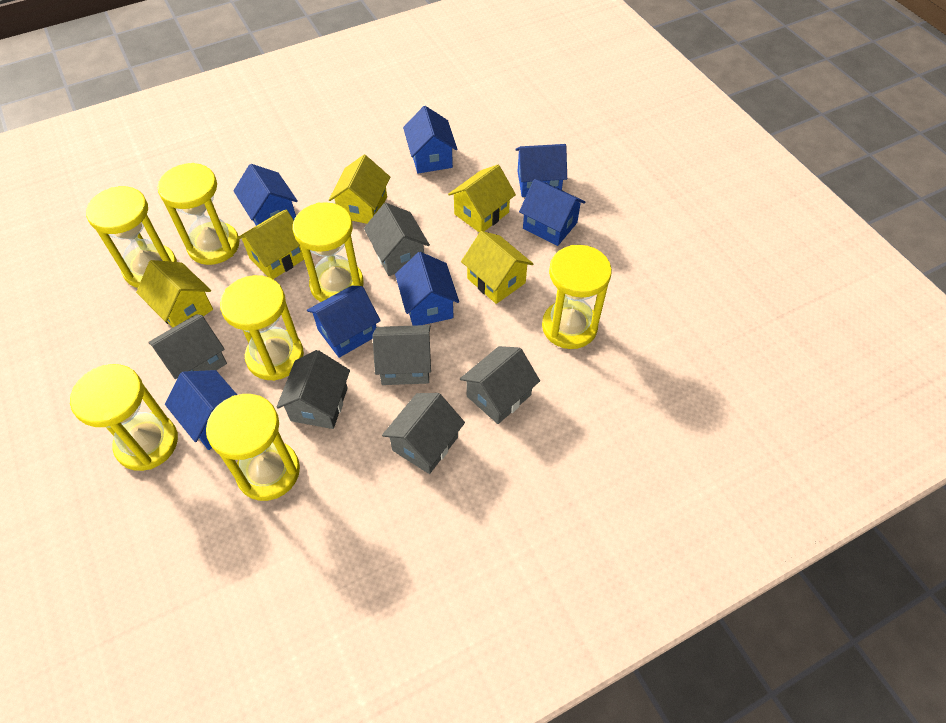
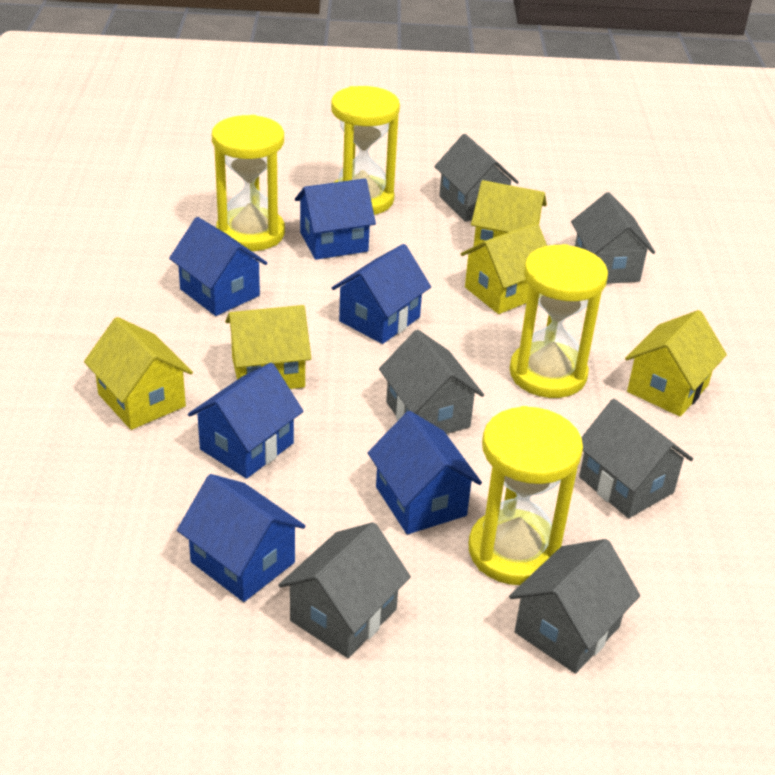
blue house: [165,370,237,450] [233,164,298,226] [307,286,381,358] [395,252,459,326] [403,106,457,174] [515,144,567,197] [519,179,586,246] = 7 -> [169,217,268,316] [177,474,305,602] [188,363,303,479] [295,178,376,260] [332,244,431,344] [368,411,482,534] = 6
yellow hourglass: [70,364,178,471] [86,186,177,288] [157,163,240,265] [206,394,300,501] [220,275,304,381] [293,202,364,302] [542,245,612,349] = 7 -> [212,115,285,251] [331,86,400,215] [469,406,583,585] [510,244,608,398] = 4

